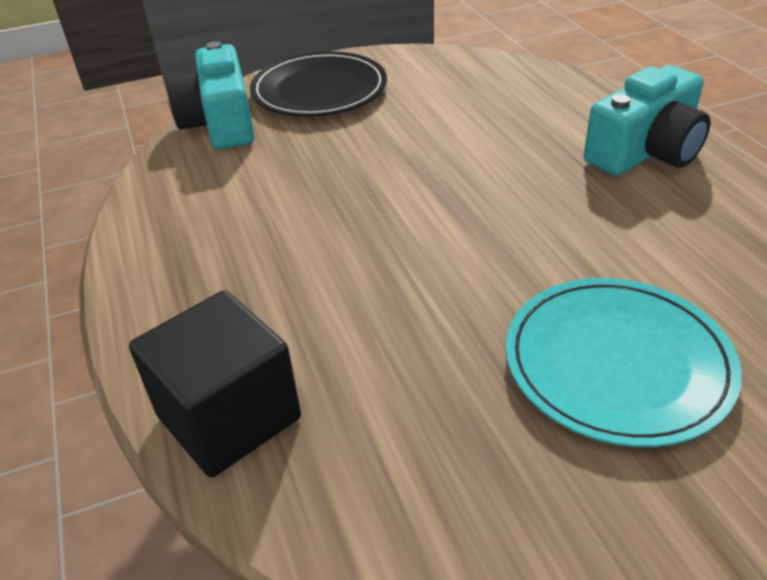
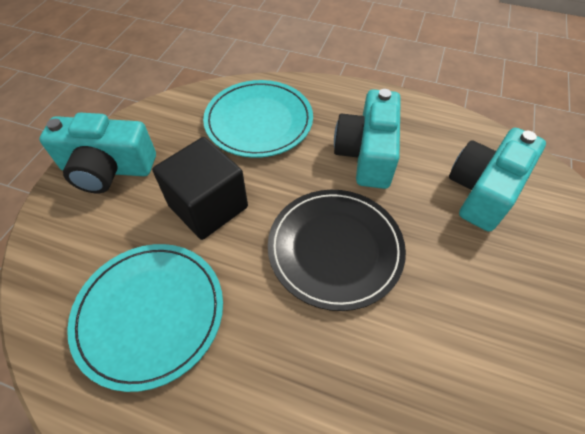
turquoise camera: [167,41,254,149] [584,65,711,176] = 2 -> [39,113,156,193] [334,89,401,189] [449,128,546,232] = 3
turquoise plate: [506,278,742,447] = 1 -> [67,244,223,392] [203,80,313,158] = 2

